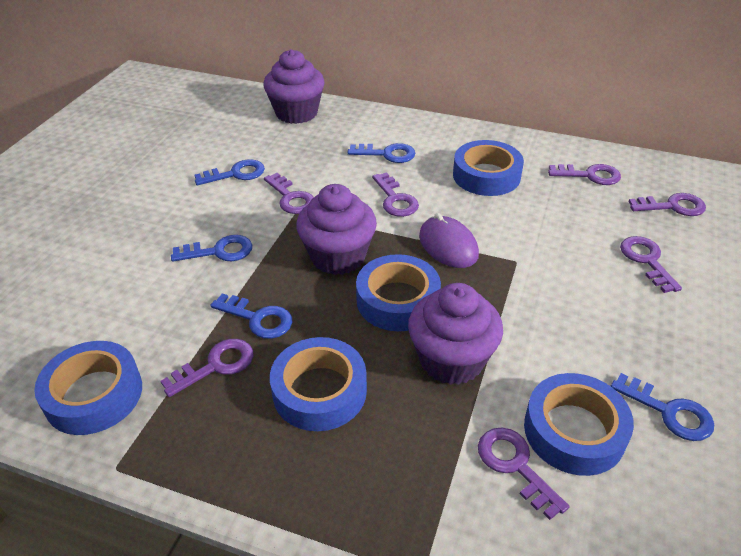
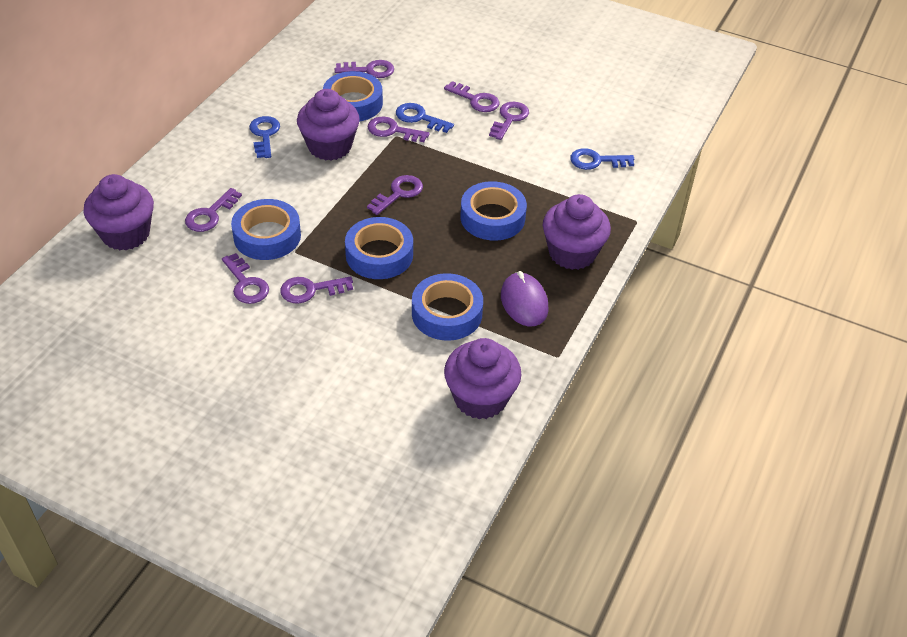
blue key: [171,235,252,262] [194,159,265,185] [210,293,292,339] [347,143,415,163] [611,373,714,441] = 5 -> [249,116,280,158] [396,103,454,133] [570,148,634,170] = 3
purple cupcake: [263,49,325,124] [296,184,377,275] [408,283,503,385] = 3 -> [83,174,154,250] [297,89,360,161] [444,338,521,419] [543,194,611,270] = 4
purple key: [160,339,253,397] [264,173,314,214] [372,172,419,217] [478,428,569,520] [548,164,621,185] [620,236,682,293] [628,193,706,216] = 7 -> [185,188,242,232] [222,253,269,304] [280,276,353,304] [335,60,394,78] [367,175,423,215] [368,117,430,142] [444,81,499,112] [489,102,529,140] = 8

